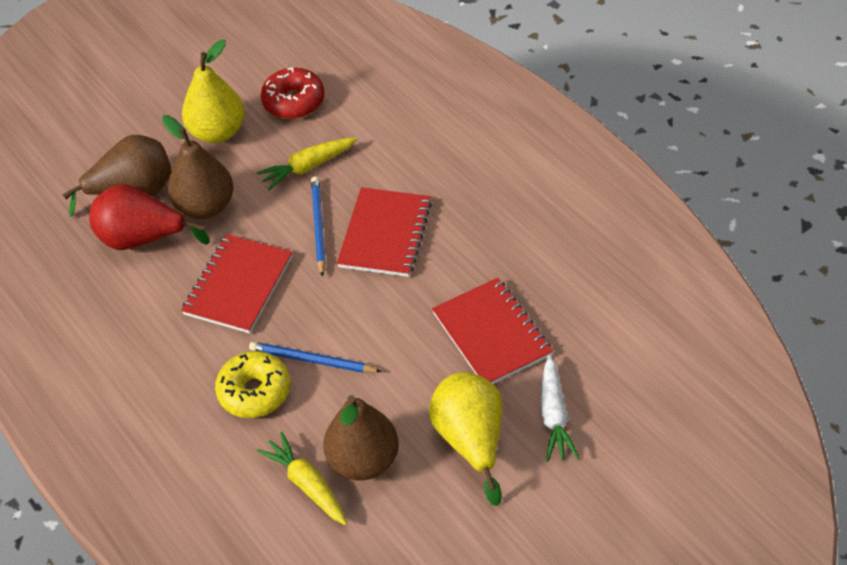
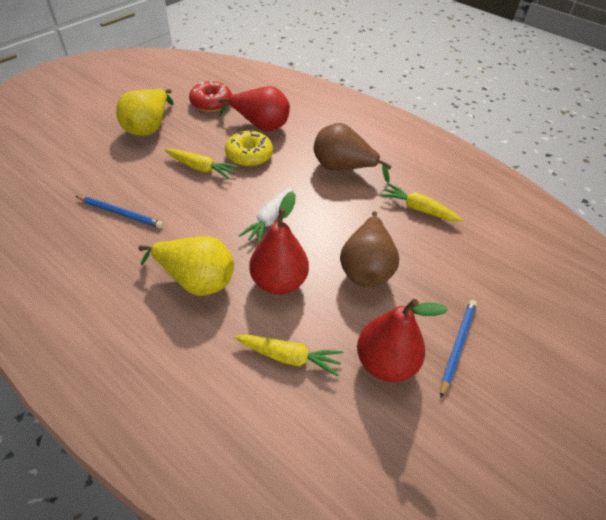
brown pear: [63,135,171,217] [162,115,234,219] [323,395,399,480] = 3 -> [314,123,392,183] [340,211,399,287] = 2
red notebook: [181,234,292,334] [337,187,432,277] [432,278,553,384] = 3 -> none = 0
red pear: [89,184,210,250] = 1 -> [219,86,290,131] [250,191,309,295] [357,299,448,382] = 3
yellow carrot: [256,138,357,190] [257,432,347,525] = 2 -> [165,149,239,179] [234,334,343,377] [380,183,463,222] = 3

